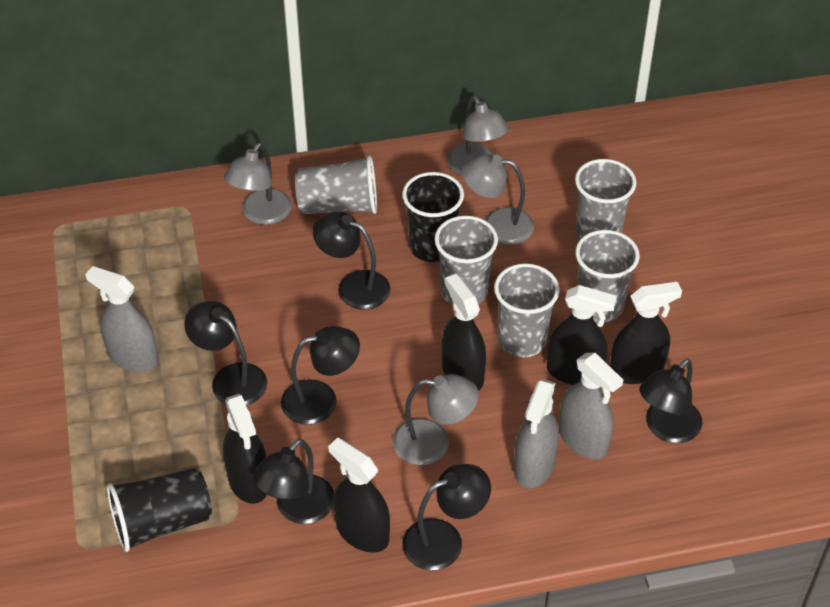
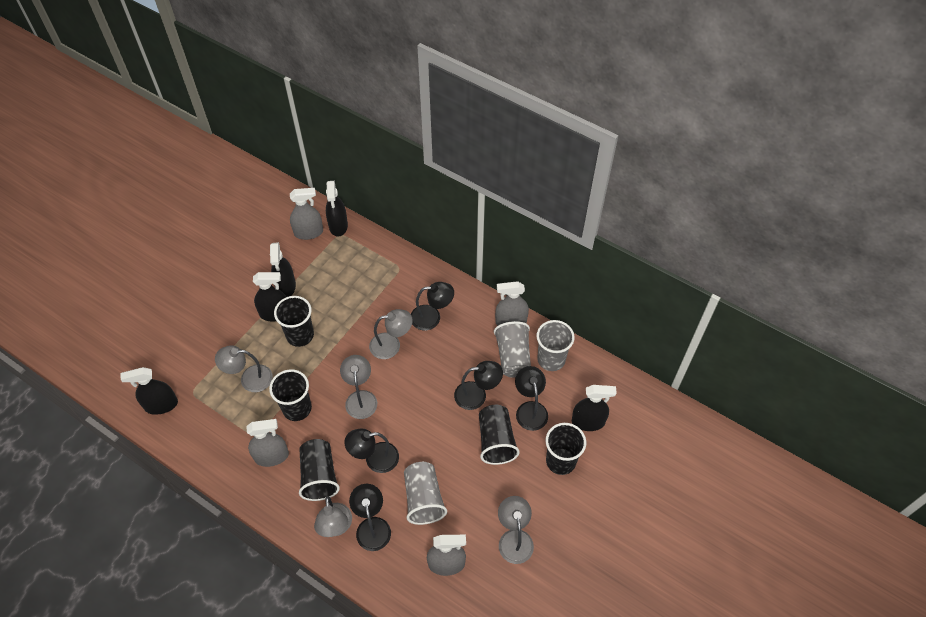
black cup: [107,468,212,552] [402,172,464,262] = 2 -> [269,369,312,421] [274,296,314,347] [299,439,340,501] [479,405,520,465] [546,423,586,475] = 5
black lamp: [184,301,267,405] [252,439,334,524] [281,326,360,425] [313,212,391,310] [402,464,491,570] [639,358,702,443] = 6 -> [345,428,399,473] [349,484,391,551] [411,282,454,330] [454,361,503,410] [515,366,548,431] = 5
grey cup: [295,155,377,214] [435,216,498,305] [494,264,560,357] [575,159,637,240] [575,230,640,322] = 5 -> [404,462,447,525] [494,321,531,378] [536,320,575,371] = 3
grey lamp: [224,143,292,225] [392,374,479,465] [447,96,509,175] [462,154,534,245] = 4 -> [215,345,273,392] [314,496,352,537] [340,355,377,419] [369,309,413,359] [498,496,534,564] = 5
grey spray bottle: [85,266,159,372] [514,379,559,488] [559,353,623,459] = 3 -> [246,419,289,467] [290,188,323,240] [427,535,466,576] [495,281,529,326] = 4

